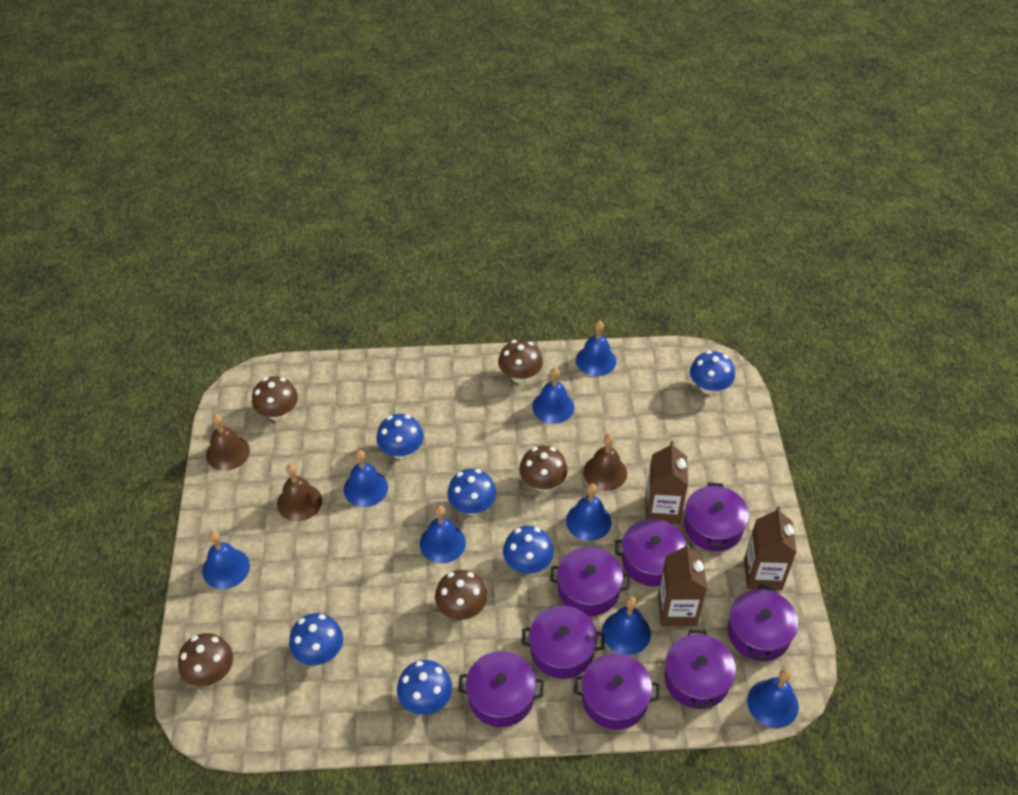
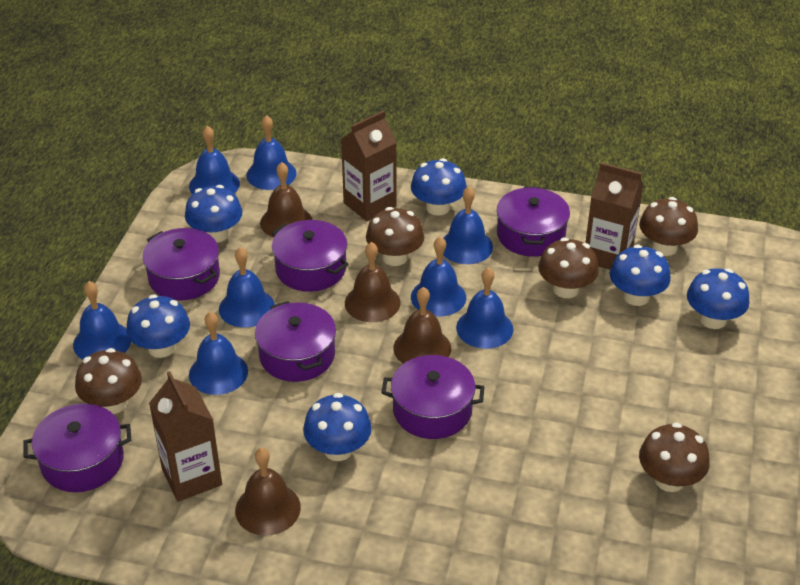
brown bell: [206,414,250,471] [277,464,322,521] [583,434,627,491] = 3 -> [235,448,301,536] [260,162,312,237] [345,242,400,322] [393,287,451,364] = 4
purple pot: [458,651,544,727] [521,606,605,679] [550,547,630,616] [574,654,659,730] [615,519,693,586] [664,630,736,709] [684,482,749,551] [727,585,798,661] = 8 -> [23,404,131,492] [142,228,220,301] [255,301,336,382] [272,220,349,292] [381,355,485,439] [496,187,570,257] = 6

